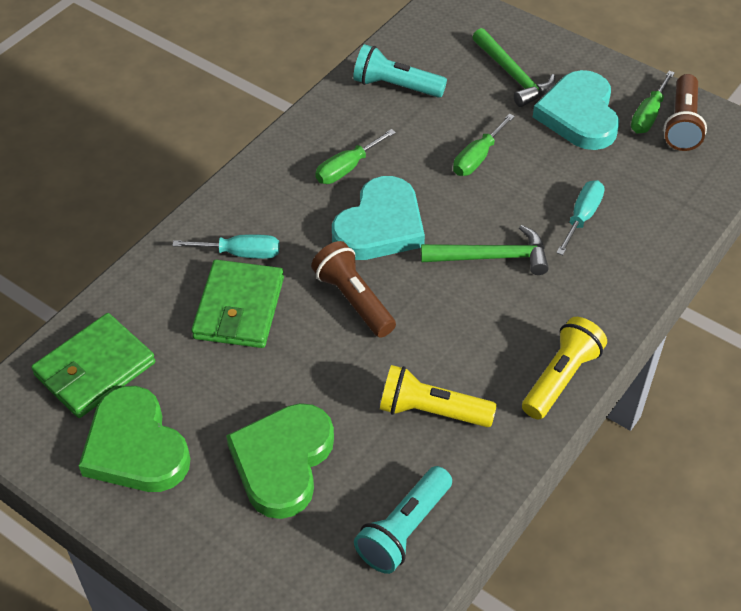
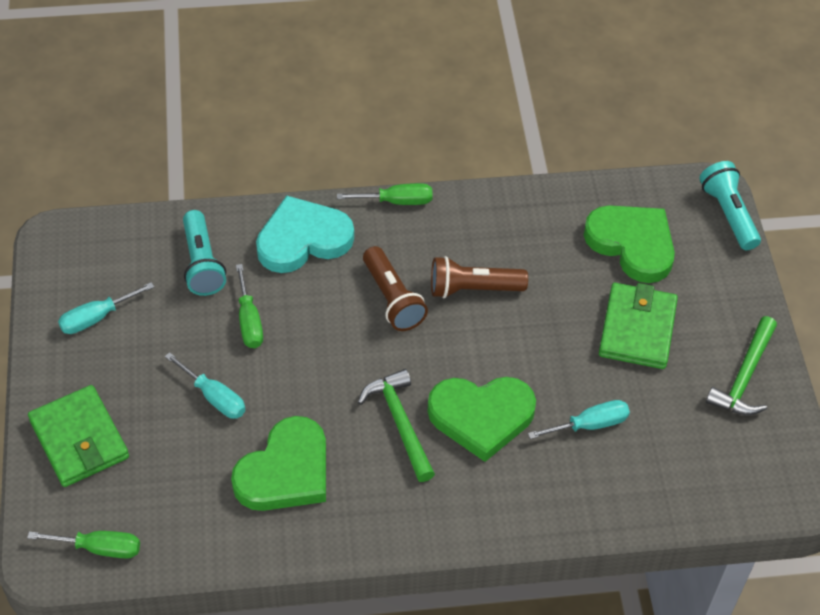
green heart: [79,386,190,492] [226,403,334,519] = 2 -> [231,416,326,511] [427,377,536,462] [584,205,675,283] = 3
turquoise heart: [332,176,425,260] [533,70,619,150] = 2 -> [256,195,354,273] = 1
turquoise screwdriver: [172,234,279,259] [556,180,605,255] = 2 -> [58,282,154,334] [165,352,246,419] [528,400,630,439] = 3
yellow flashlight: [380,365,497,427] [522,317,607,420] = 2 -> none = 0

